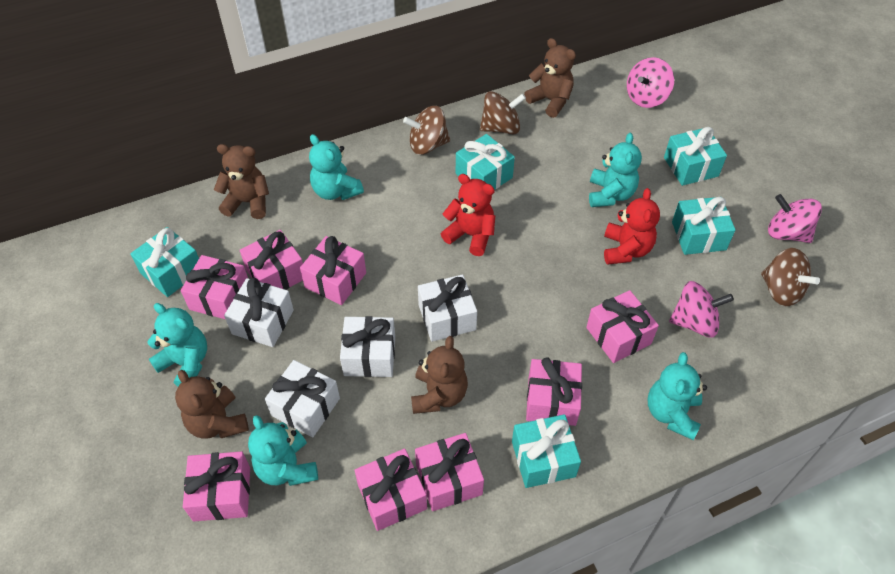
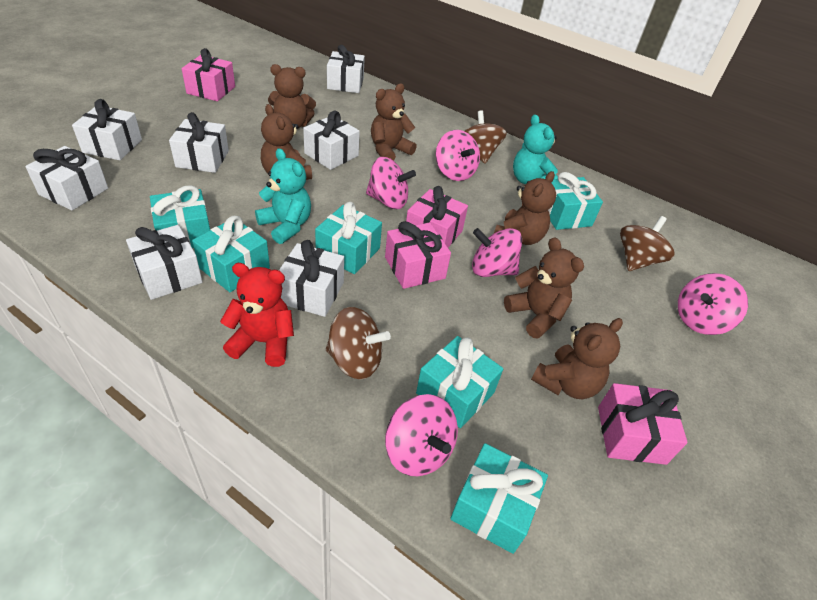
brown teddy bear: [175,370,249,439] [214,144,269,219] [411,336,468,414] [524,38,576,118] = 4 -> [261,104,312,180] [268,64,316,128] [371,83,417,161] [494,171,556,245] [504,237,584,339] [531,318,623,399] = 6
pink gift: [181,255,248,319] [183,451,250,521] [240,230,303,290] [300,236,366,305] [355,449,427,531] [415,433,484,511] [526,357,582,426] [586,290,659,363] = 8 -> [182,48,235,101] [385,221,451,289] [406,186,468,247] [598,383,688,465] = 4
pink spinning top: [627,57,674,108] [669,281,734,338] [768,194,822,243] = 3 -> [366,157,416,209] [385,394,458,476] [436,130,480,181] [472,228,522,277] [678,273,748,335] = 5
red teddy bear: [441,174,495,256] [604,188,660,265] = 2 -> [220,263,294,367] = 1
turquoise gift: [130,227,199,297] [456,134,515,189] [512,414,581,488] [664,127,727,186] [672,197,736,255] = 5 -> [150,185,210,248] [192,216,270,292] [315,202,382,274] [416,336,503,428] [450,443,548,554] [548,172,603,230] = 6
turquoise teddy bear: [147,303,207,386] [248,415,318,486] [309,134,364,200] [589,133,642,207] [648,352,707,440] = 5 -> [255,148,311,244] [513,115,558,184] = 2
white gift: [224,278,294,347] [265,360,340,437] [340,316,395,377] [418,275,477,342] = 4 -> [25,146,108,210] [72,99,142,160] [126,225,203,300] [169,112,229,173] [279,240,344,317] [303,111,360,170] [327,45,365,93] = 7

